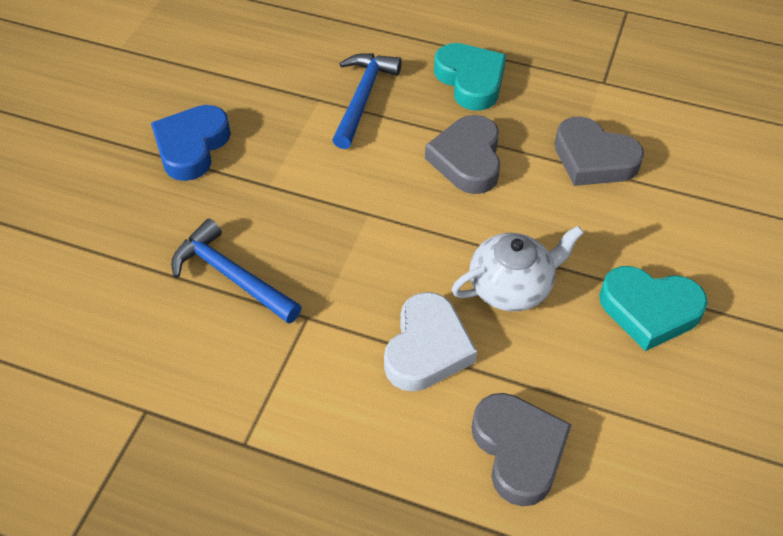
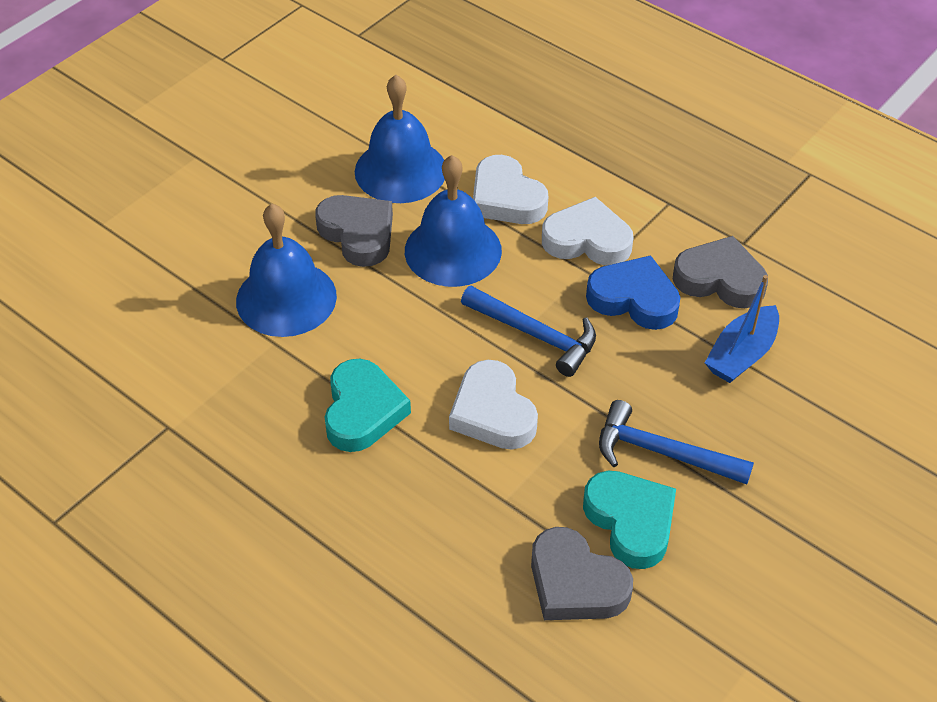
blue bell: none = 0 -> [236,204,337,337] [355,75,445,203] [405,155,502,287] = 3
blue boat: none = 0 -> [705,275,779,383] = 1
white heart: [384,292,477,392] = 1 -> [449,360,538,450] [473,155,548,224] [542,197,634,266] = 3
white teapot: [452,226,584,311] = 1 -> none = 0

